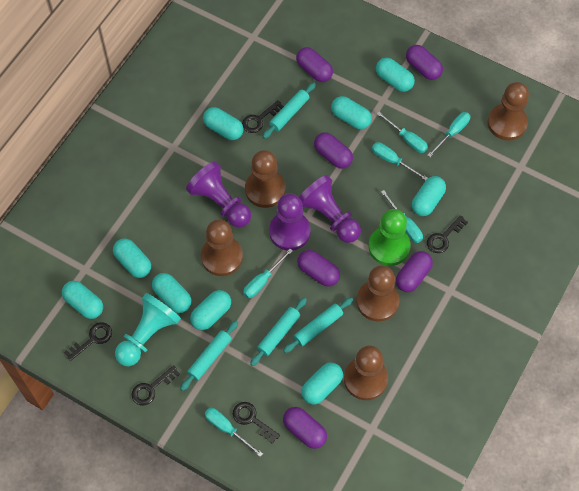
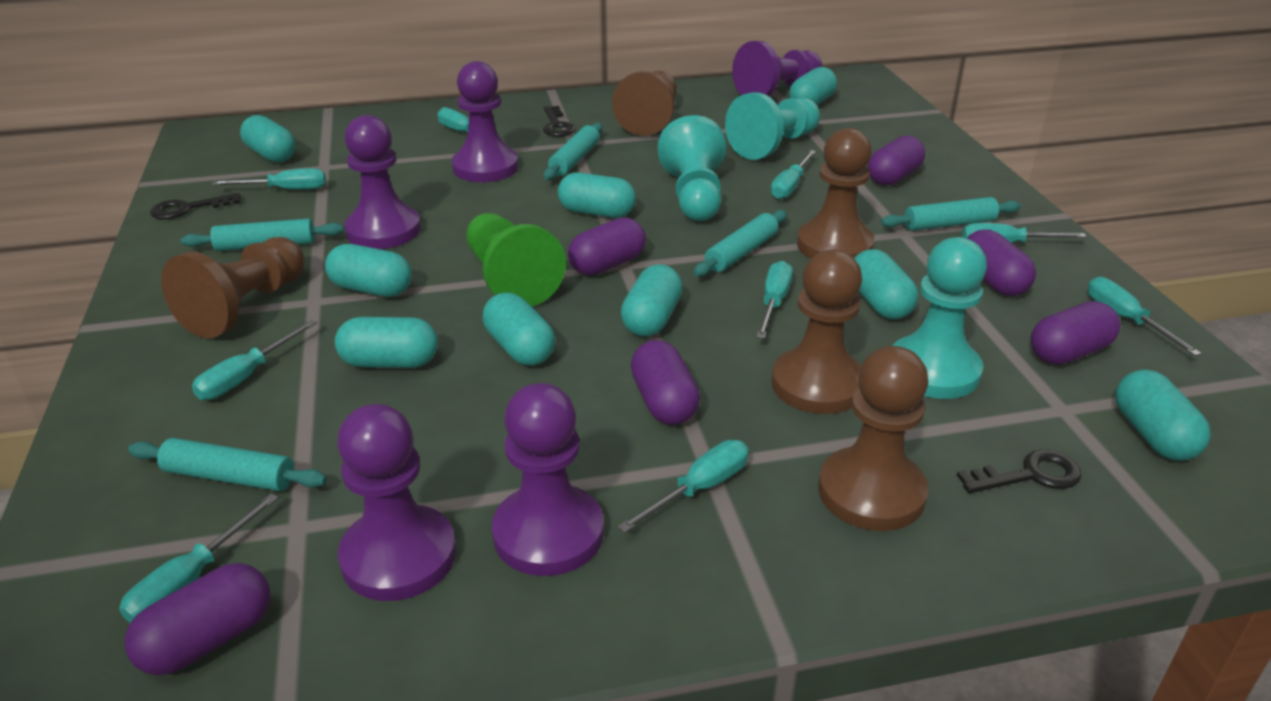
black key: [64,322,112,361] [131,365,180,406] [233,402,280,444] [242,100,284,133] [427,215,468,253] = 5 -> [150,193,241,220] [543,106,576,137] [957,449,1082,493] = 3
purple pawn: [186,161,251,228] [269,194,311,251] [299,175,361,243] = 3 -> [338,404,456,601] [345,115,421,249] [452,61,518,182] [492,383,604,576] [732,41,822,97] = 5
turquoise pawn: [115,293,181,366] = 1 -> [658,115,726,221] [725,92,820,160] [892,237,987,399] = 3
turquoise rolling pin: [180,321,238,391] [250,297,307,366] [263,82,316,139] [283,297,353,353] = 4 -> [128,438,327,491] [181,219,344,251] [543,123,603,180] [693,210,787,277] [881,197,1021,231] = 5
turquoise screwdriver: [205,408,263,457] [243,249,293,298] [372,142,428,181] [377,112,428,153] [381,190,423,243] [428,112,470,157] = 6 -> [119,493,279,623] [192,320,317,400] [212,168,326,190] [437,107,506,142] [618,440,749,533] [756,261,793,339] [771,150,816,200] [962,223,1087,243] [1087,277,1202,356] = 9

